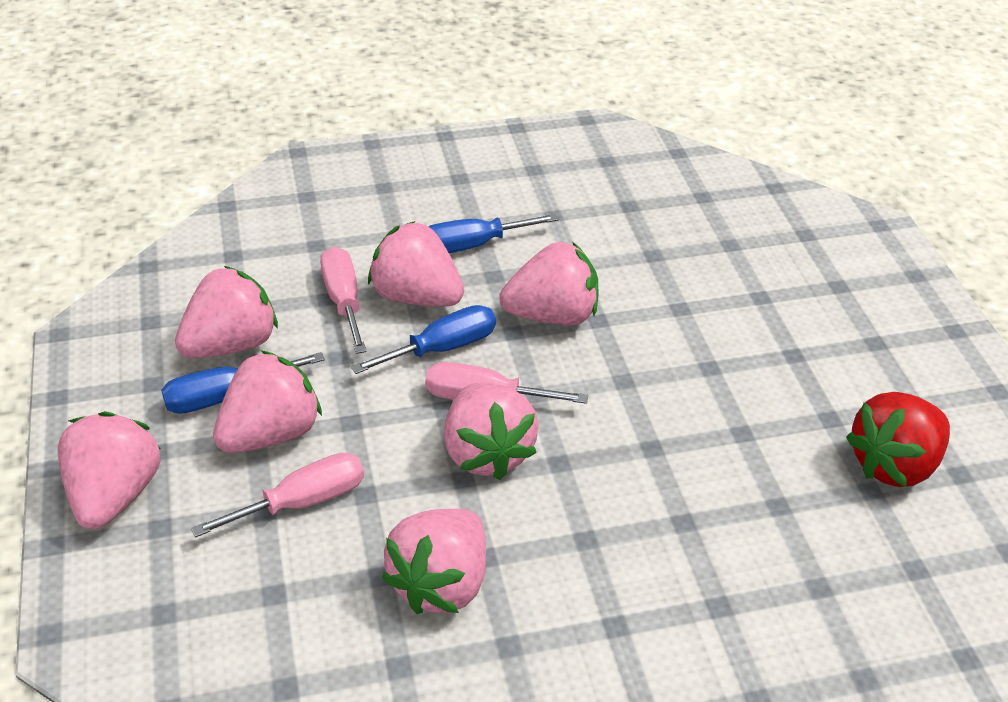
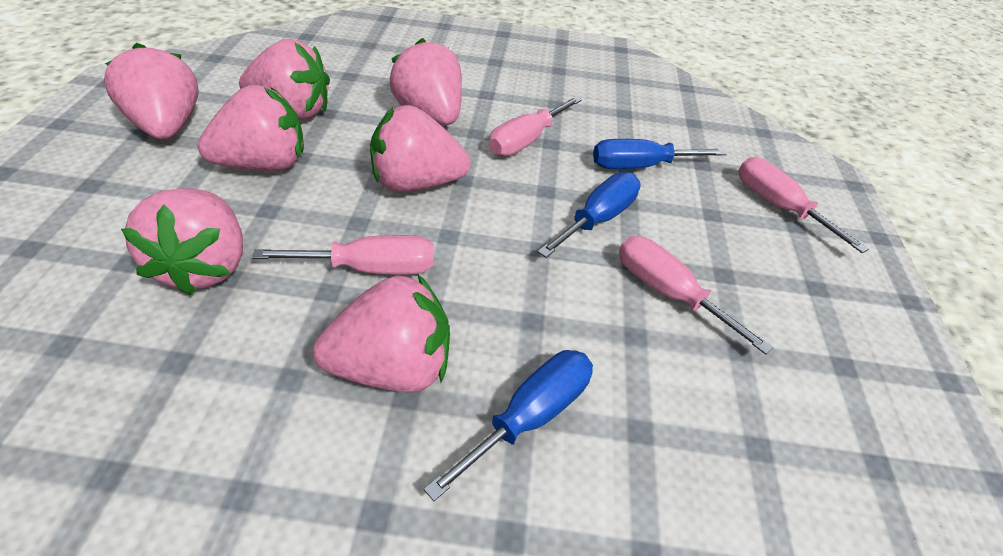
pink screwdriver: [191,453,364,537] [320,247,367,354] [425,362,588,404] = 3 -> [252,235,434,275] [489,96,582,156] [619,236,773,355] [739,157,869,253] = 4
red strawberry: [846,392,950,487] = 1 -> none = 0

